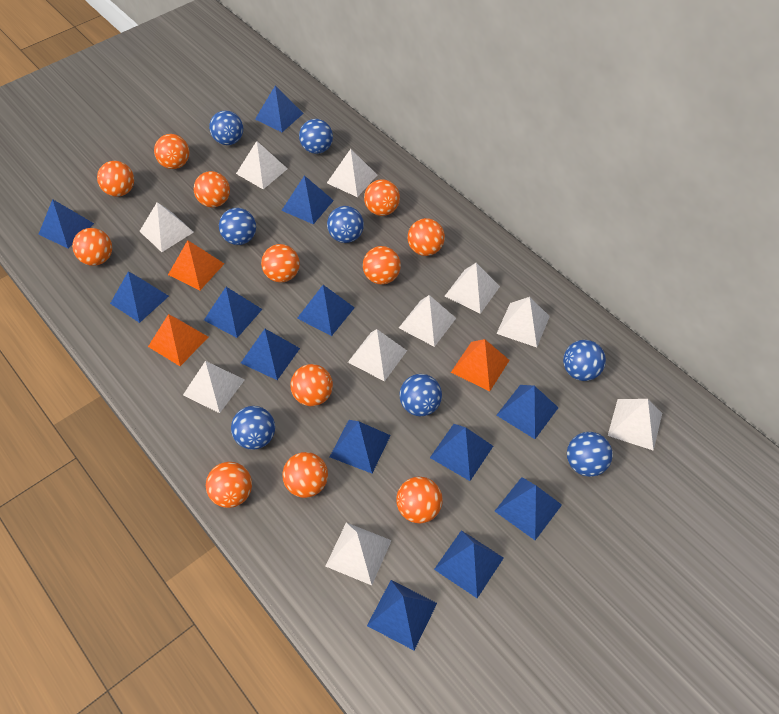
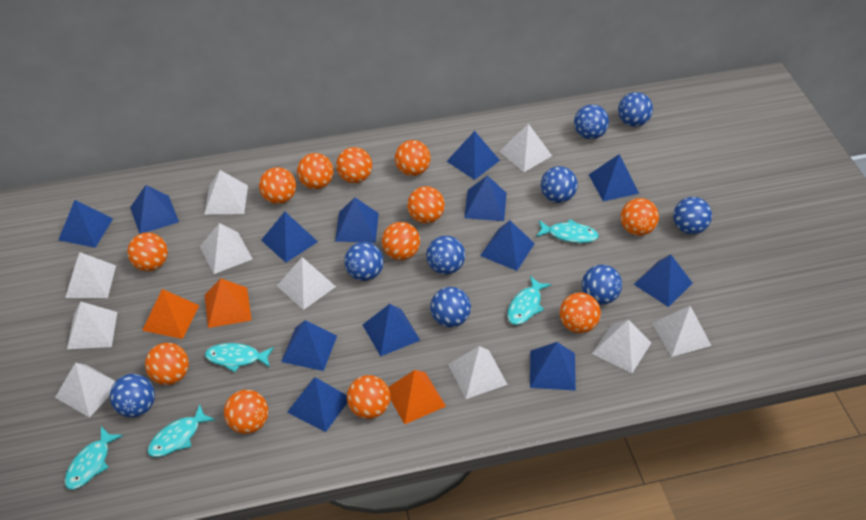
blue ball: [209,111,243,145] [219,208,256,245] [231,406,275,450] [299,119,333,154] [327,206,364,243] [399,374,442,416] [563,340,606,381] [567,432,613,477] = 8 -> [110,374,155,418] [344,242,384,281] [426,236,465,275] [430,287,471,328] [541,166,578,203] [574,104,609,139] [582,265,622,304] [618,92,653,127] [673,197,712,235] = 9
turquoise fish: none = 0 -> [65,426,123,490] [147,405,215,457] [205,343,274,372] [507,276,551,325] [536,219,599,243] = 5

